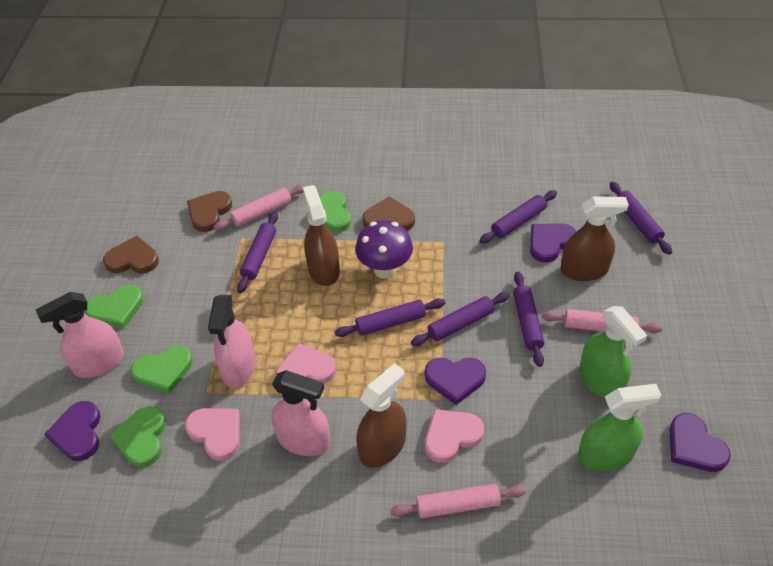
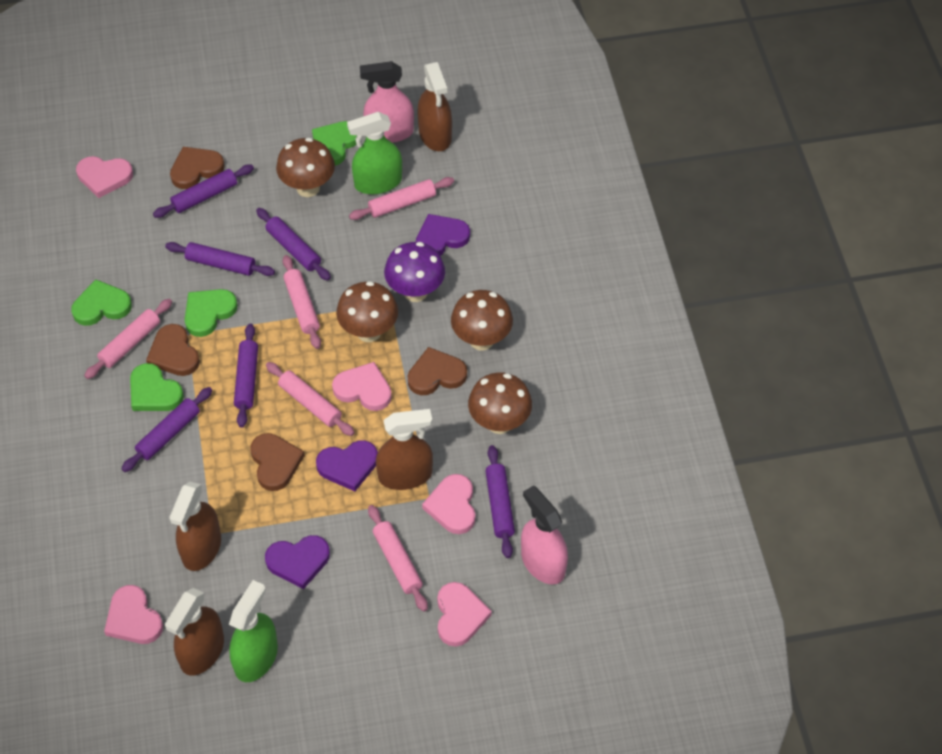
brown heart: [103,236,159,274] [187,191,232,232] [362,196,415,231] = 3 -> [146,324,200,376] [170,147,224,189] [250,433,305,491] [408,347,467,395] = 4
brown mushroom: none = 0 -> [276,138,335,197] [336,281,398,342] [451,290,513,350] [468,372,532,434] = 4
brown spray bottle: [303,185,340,286] [356,363,406,468] [561,197,629,281] = 3 -> [165,588,224,676] [169,481,221,571] [376,409,433,490] [417,62,452,151] = 4
pink heart: [185,408,240,461] [276,343,336,384] [425,409,484,463] = 3 -> [76,156,133,198] [104,585,163,644] [332,362,392,411] [422,474,475,534] [437,582,492,647] = 5
pink rolling pin: [214,184,306,230] [390,484,526,519] [542,309,662,333] = 3 -> [84,299,172,379] [266,362,355,436] [283,255,321,349] [349,177,454,220] [368,505,428,612] = 5
pink spray bottle: [36,292,124,378] [208,295,256,388] [271,370,331,456] = 3 -> [360,61,414,143] [521,486,568,584] = 2
purple heart: [44,401,101,461] [425,358,486,405] [530,223,576,263] [669,413,731,472] = 4 -> [265,535,330,589] [316,440,378,491] [416,214,470,256] = 3

